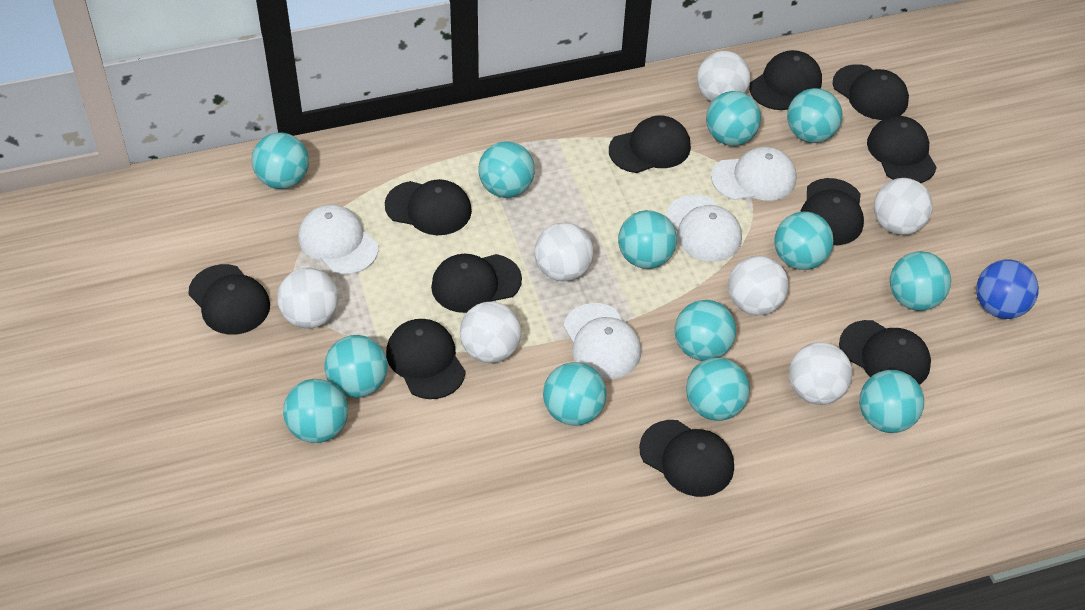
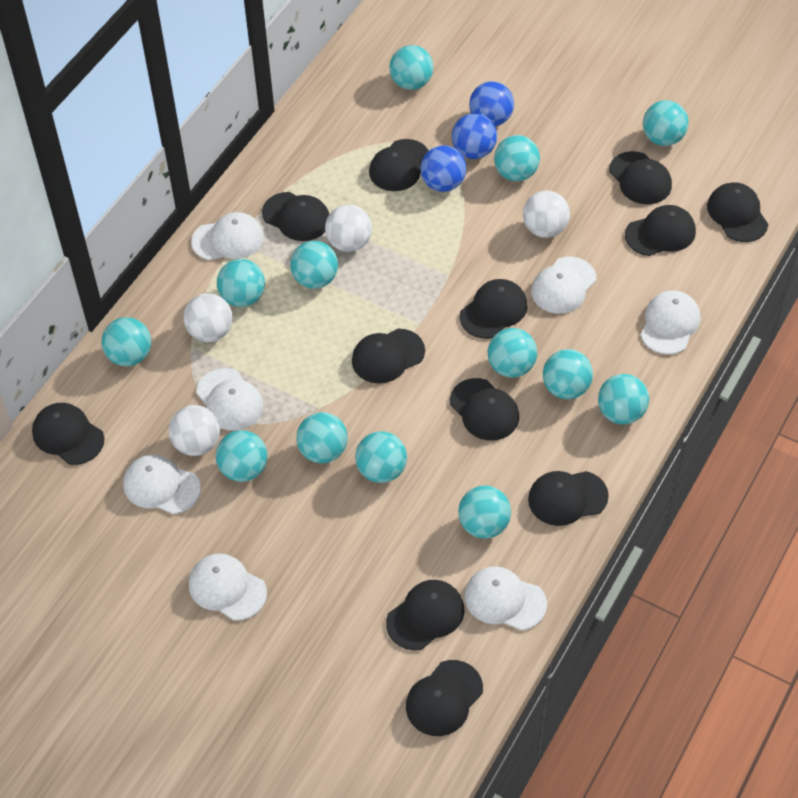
black cap: [188,264,270,335] [385,179,472,235] [386,319,466,399] [431,254,522,313] [609,116,691,173] [639,420,734,497] [749,50,822,110] [800,178,864,245] [833,64,909,120] [839,320,931,385] [867,116,937,183] = 11 -> [32,403,104,465] [262,192,329,241] [352,329,425,384] [369,139,429,191] [386,580,464,650] [406,660,483,736] [450,378,519,440] [459,279,528,339] [528,471,609,526] [609,151,672,204] [625,205,696,256] [707,182,768,242] = 12
blue ball: [976,259,1039,319] = 1 -> [420,145,466,192] [452,113,497,159] [469,81,514,126] = 3
white ball: [277,268,339,328] [460,301,521,363] [535,223,594,281] [697,51,750,102] [728,256,789,315] [789,342,853,405] [874,178,932,235] = 7 -> [169,405,220,456] [184,293,233,342] [325,205,372,252] [523,190,570,238] = 4
white cap: [298,204,378,275] [564,303,641,379] [666,194,742,262] [711,146,796,201] = 4 -> [123,455,201,514] [189,553,267,621] [191,212,264,260] [196,368,263,431] [465,566,547,630] [531,257,596,314] [641,290,700,354] = 7

